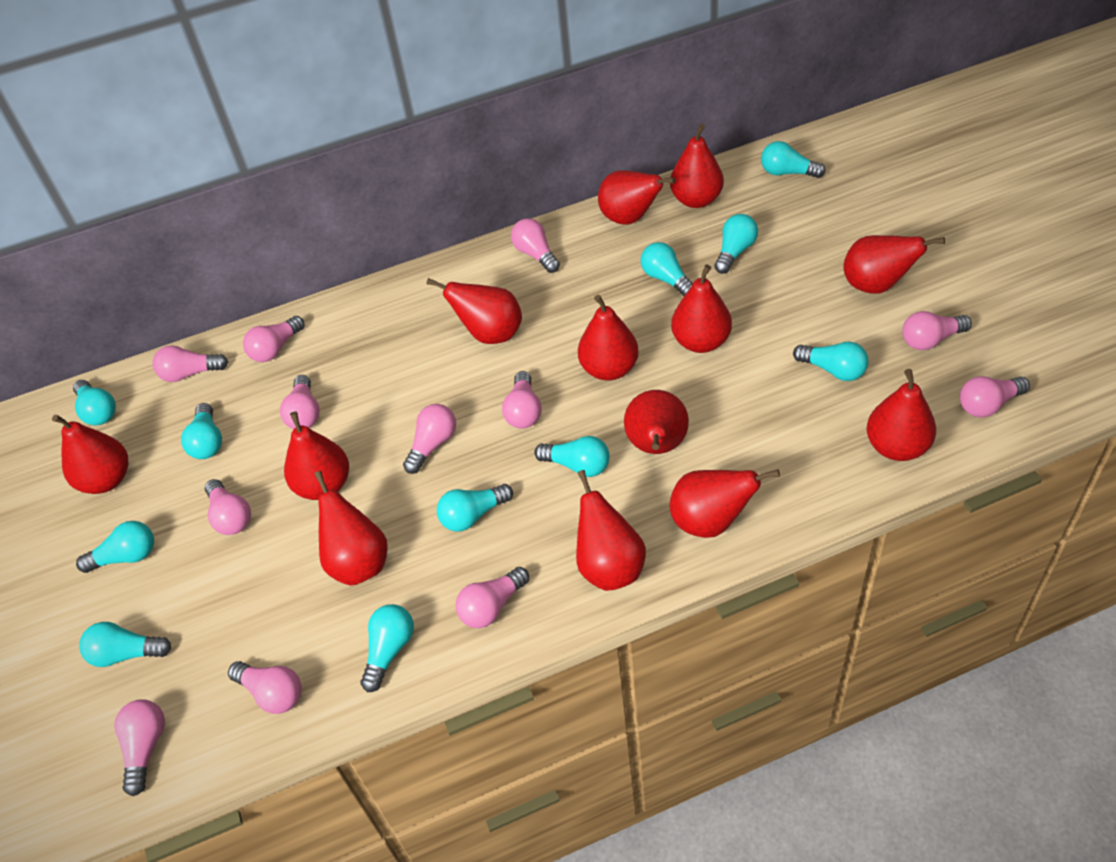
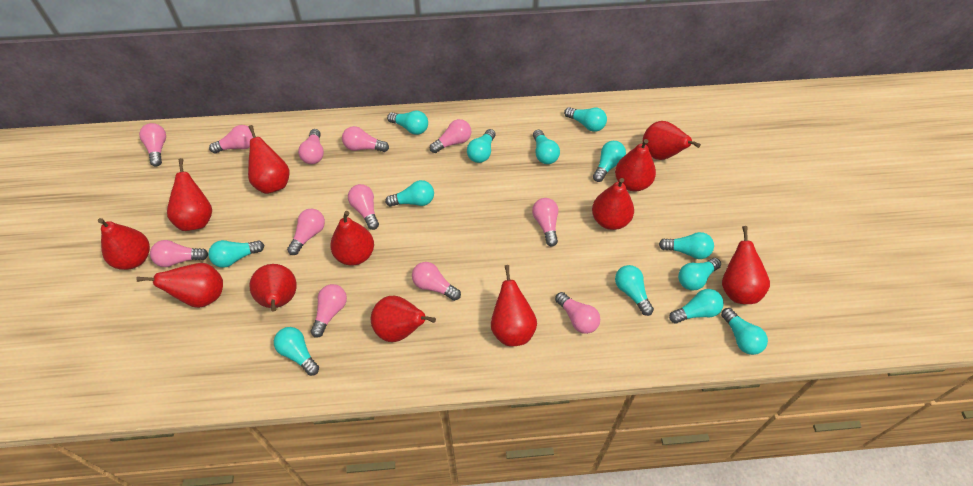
red pear: [52,414,128,494] [284,411,349,500] [314,471,388,586] [427,278,522,344] [576,470,646,591] [578,295,639,381] [598,170,676,225] [624,390,689,454] [670,124,724,208] [670,469,780,538] [671,264,732,353] [843,235,945,294] [867,369,936,461] = 13 -> [98,218,150,270] [137,263,223,308] [167,158,212,231] [248,125,290,194] [250,264,296,312] [330,211,374,265] [371,296,436,342] [491,265,537,346] [592,178,634,230] [615,139,656,191] [643,121,701,160] [722,226,770,304] = 12
turquoise light bulb: [73,380,116,425] [76,521,154,573] [79,622,172,667] [181,403,222,459] [361,604,414,692] [437,484,513,531] [534,436,610,477] [641,242,693,297] [714,214,758,274] [761,141,826,178] [793,342,869,381] = 11 -> [208,240,264,268] [274,327,319,376] [385,180,434,207] [387,110,428,135] [467,129,496,163] [533,130,560,164] [564,107,607,132] [593,141,626,182] [615,265,654,316] [659,232,714,259] [669,289,724,324] [678,258,721,291] [721,308,768,355] = 13

